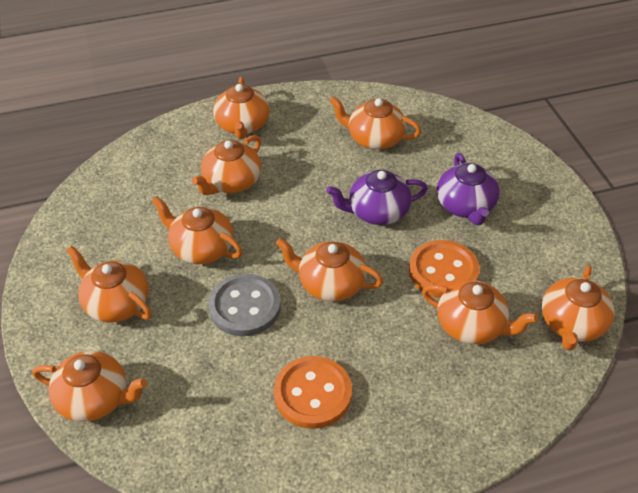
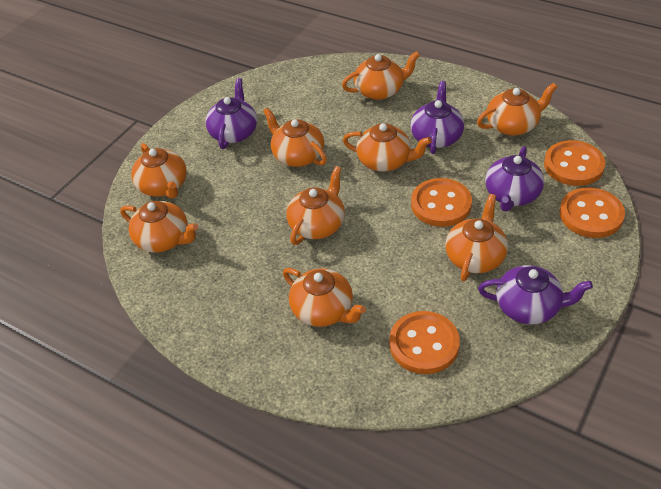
grey button: [208,274,281,336] = 1 -> none = 0
orange button: [274,356,352,429] [409,240,480,298] = 2 -> [389,311,460,374] [411,178,472,227] [544,140,605,186] [559,187,625,238] = 4
purple teapot: [326,170,428,225] [437,153,500,225] = 2 -> [205,78,257,149] [411,81,464,154] [478,265,593,324] [485,146,544,212] = 4

